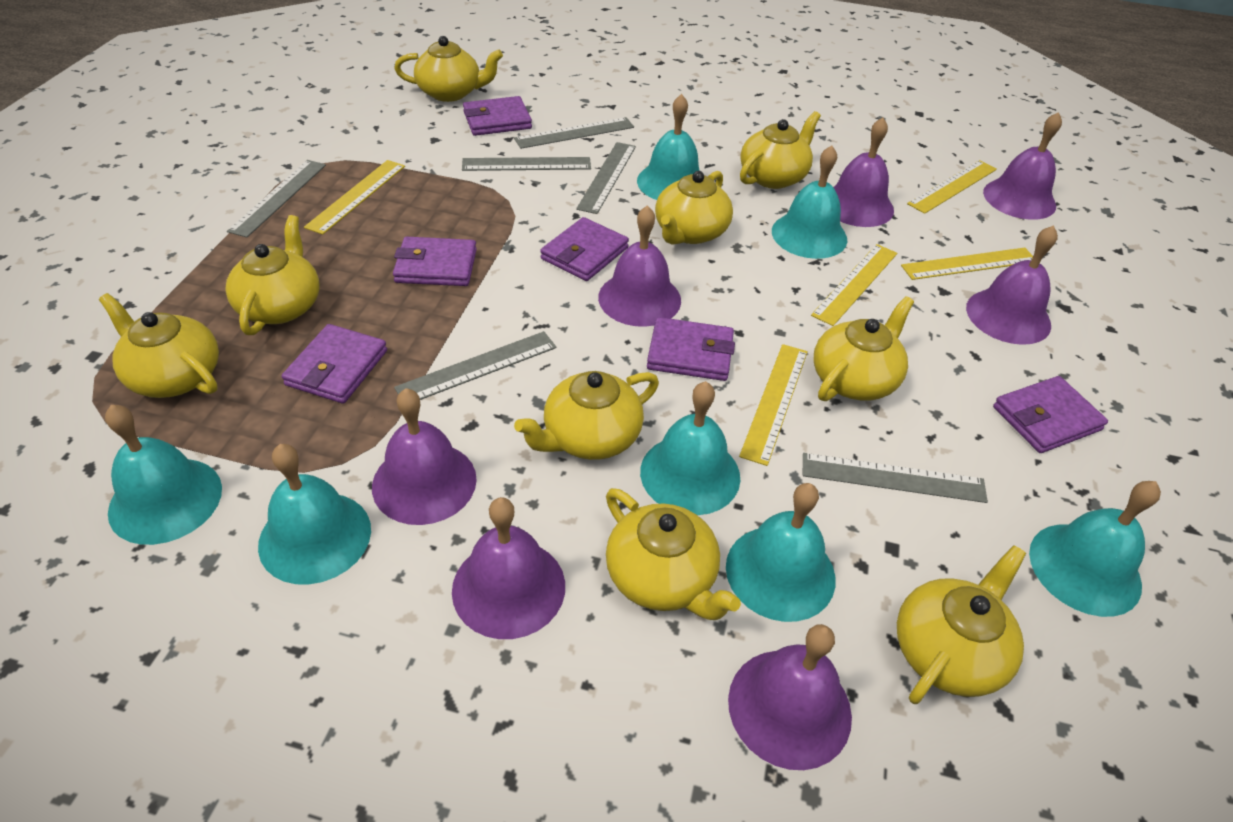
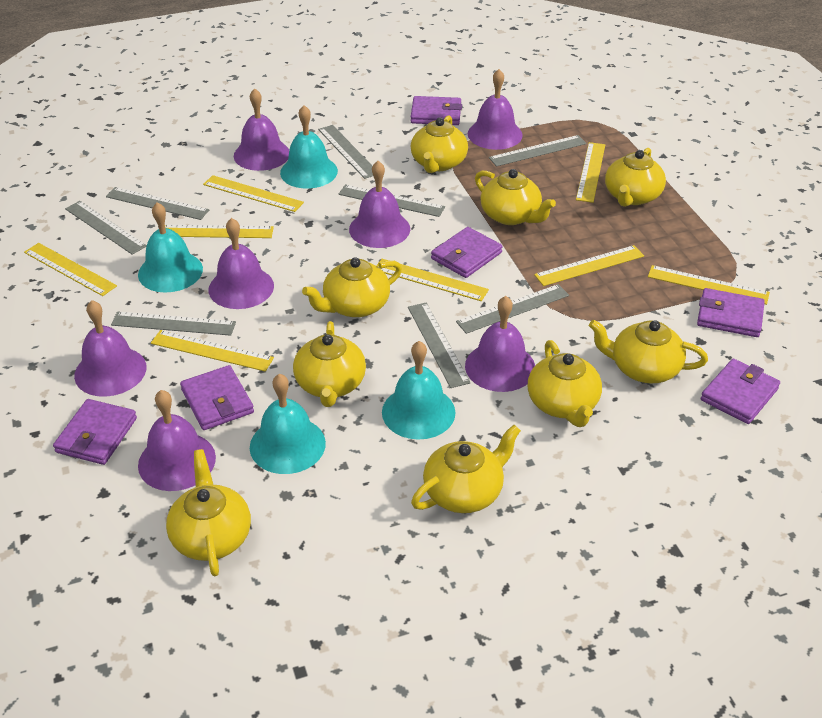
grey ruler: [227,160,326,237] [394,331,557,400] [462,157,591,171] [514,117,634,149] [576,142,636,214] [803,453,988,503] = 6 -> [65,201,147,255] [106,187,209,220] [111,311,236,336] [318,125,373,179] [339,184,445,217] [408,303,470,388] [456,284,569,334] [489,135,586,167] = 8
turquoise bell: [105,405,222,545] [258,444,371,584] [637,94,700,200] [640,381,740,515] [726,483,835,622] [772,145,847,259] [1029,481,1161,617] = 7 -> [138,202,203,293] [250,374,326,474] [280,105,338,188] [382,341,456,440] = 4
yellow ruler: [304,160,405,235] [739,344,808,466] [811,244,897,326] [901,247,1033,280] [907,160,997,214] = 5 -> [24,243,117,296] [151,330,274,372] [165,225,274,238] [203,175,304,212] [376,259,489,301] [534,245,644,286] [576,142,605,203] [648,265,770,305] = 8

